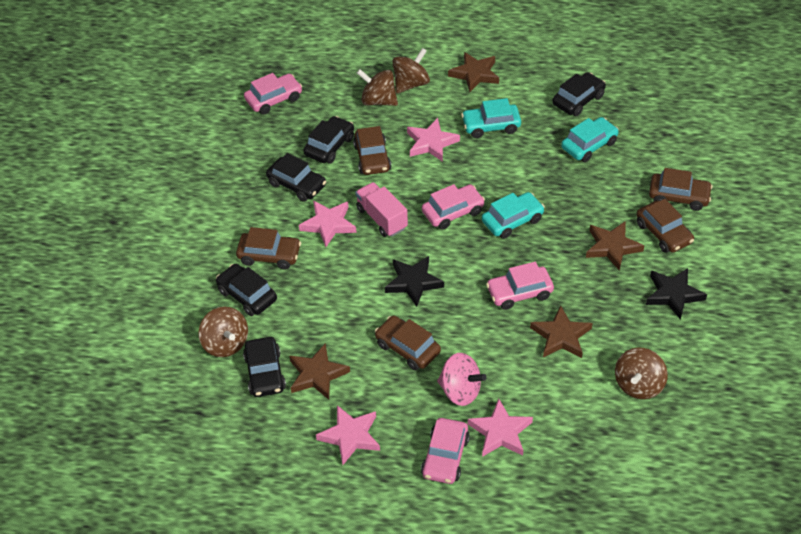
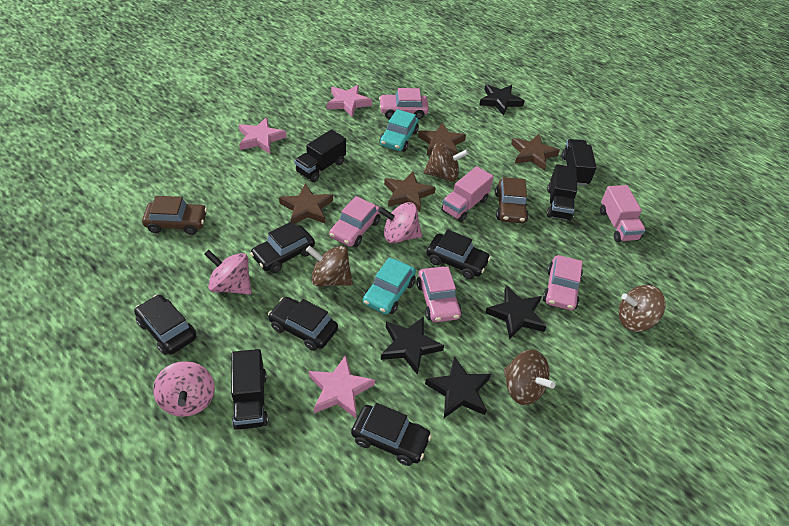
black star: [385,256,444,307] [646,268,707,320] = 2 -> [381,317,444,375] [425,356,491,418] [479,84,524,116] [485,285,546,340] = 4
black truck: none = 0 -> [231,349,268,430] [294,129,346,182] [547,164,577,221] [562,139,597,186] = 4
brown car: [236,227,301,269] [353,126,391,175] [375,316,441,370] [636,199,694,253] [649,168,713,211] = 5 -> [142,196,207,235] [495,177,529,223] = 2
pink spinning top: [437,353,487,406] = 1 -> [153,361,215,417] [205,250,252,295] [378,202,422,244] = 3
pink star: [299,200,356,247] [316,405,380,465] [407,118,460,162] [468,399,533,457] = 4 -> [239,117,287,154] [309,355,375,418] [327,85,372,117] = 3
pink truck: [355,182,408,237] = 1 -> [442,166,494,222] [600,185,646,242] = 2
turquoise car: [461,98,521,138] [482,192,545,239] [561,117,619,162] = 3 -> [363,257,416,315] [380,109,419,152] = 2

